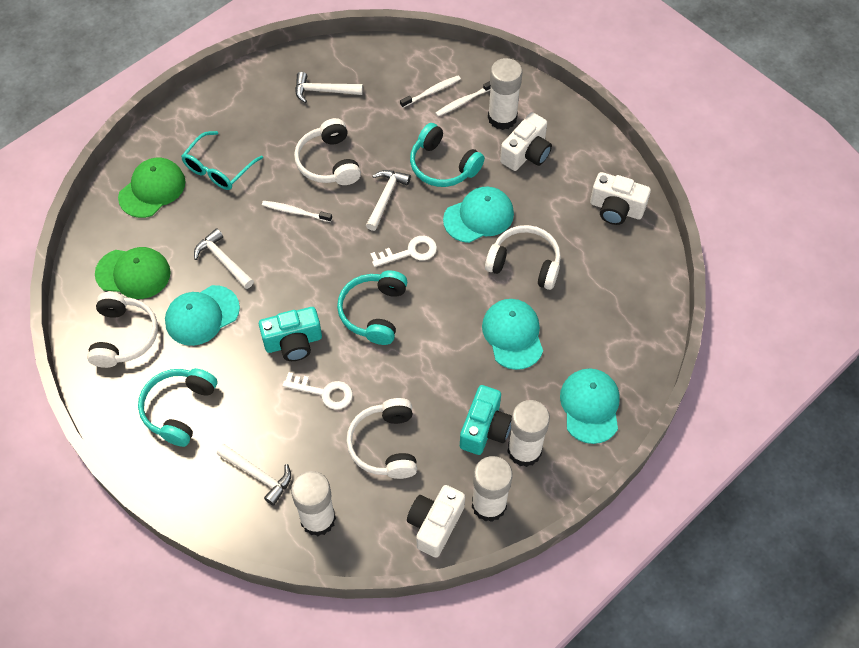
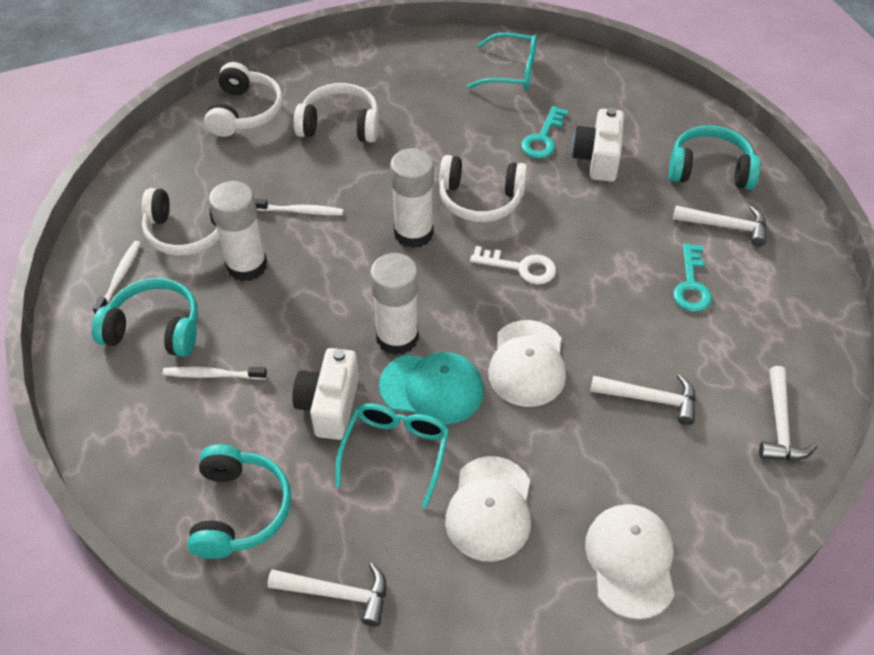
green cap: [95,247,171,299] [118,158,186,218] = 2 -> none = 0
turquoise camera: [259,307,322,361] [460,385,512,455] = 2 -> none = 0
turquoise cap: [165,285,240,346] [443,186,514,243] [482,299,543,370] [560,368,620,444] = 4 -> [379,352,484,424] = 1
turquoise glasses: [181,131,263,190] = 1 -> [335,403,449,508] [467,33,537,90] = 2
turquoise key: none = 0 -> [521,106,568,158] [673,243,712,312] = 2
white camera: [407,485,465,558] [500,112,552,171] [590,172,651,225] = 3 -> [292,348,359,440] [572,108,624,182] = 2
white cap: none = 0 -> [445,456,531,562] [488,320,566,407] [585,504,675,619] = 3
white glue stick: [291,471,336,536] [472,456,513,522] [488,58,522,130] [508,400,550,467] = 4 -> [209,181,267,281] [370,253,419,355] [390,148,434,248] = 3
white key: [282,372,353,410] [370,236,437,267] = 2 -> [470,246,556,285] = 1

